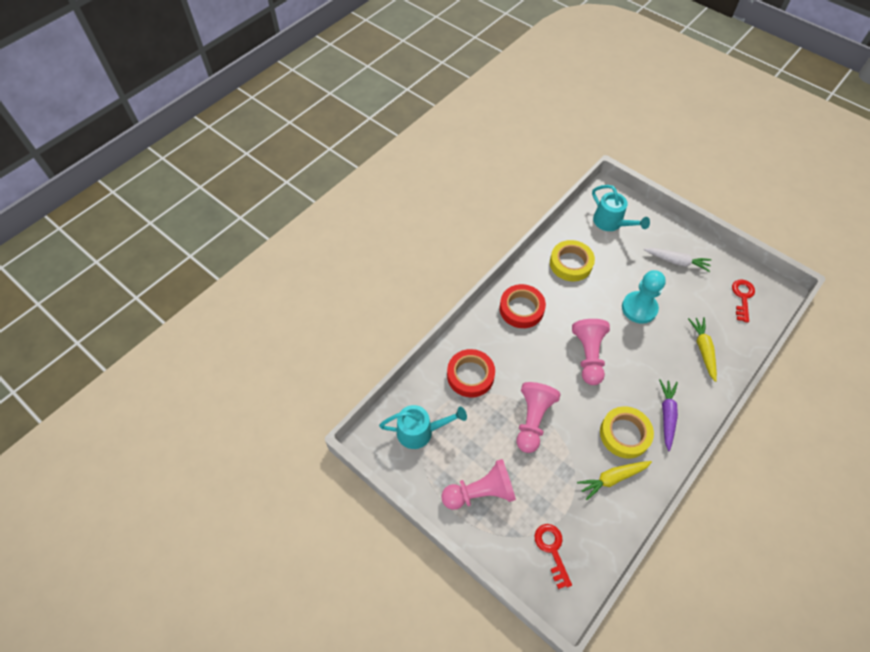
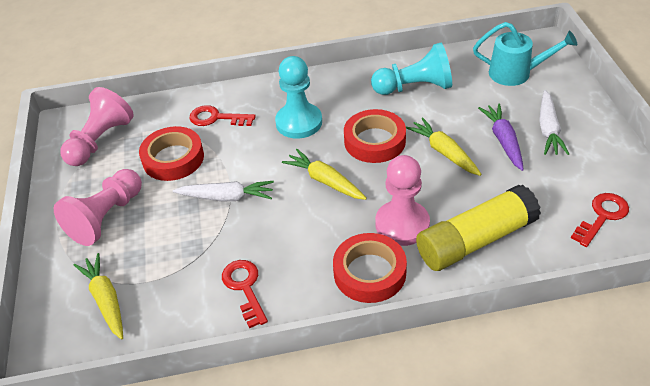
red key: [534,524,572,589] [732,280,755,322] = 2 -> [189,105,256,126] [222,260,268,328] [571,193,629,247] = 3
red tape: [447,349,495,397] [500,284,546,328] = 2 -> [139,126,204,181] [333,233,407,303] [344,109,406,163] = 3
turquoise pawn: [622,270,666,324] = 1 -> [275,56,322,139] [371,43,452,95] = 2
turquoise watering can: [379,405,467,449] [592,185,650,231] = 2 -> [473,22,577,86] = 1
white carrot: [644,248,711,272] = 1 -> [173,181,274,202] [539,90,569,155] = 2
yellow carrot: [577,461,652,500] [688,317,717,382] = 2 -> [74,253,123,340] [282,149,367,200] [406,117,482,176] = 3
yellow glue stick: none = 0 -> [416,185,541,271] = 1
yellow tape: [550,240,595,281] [600,406,654,458] = 2 -> none = 0

